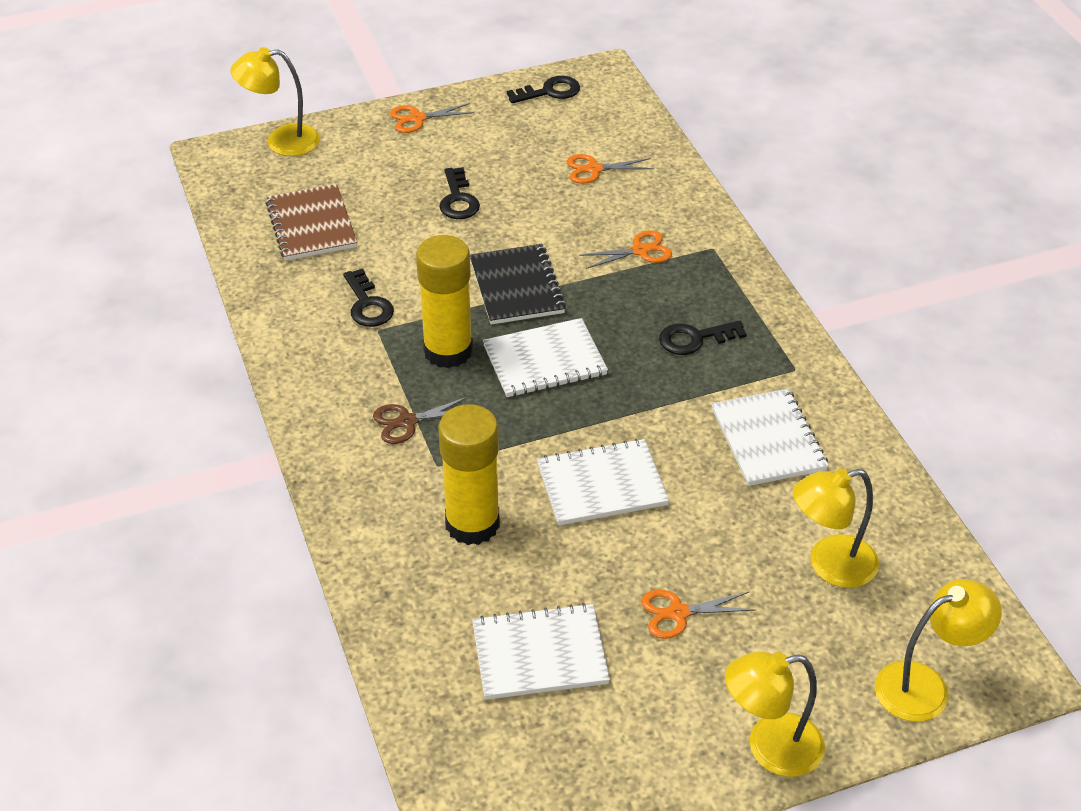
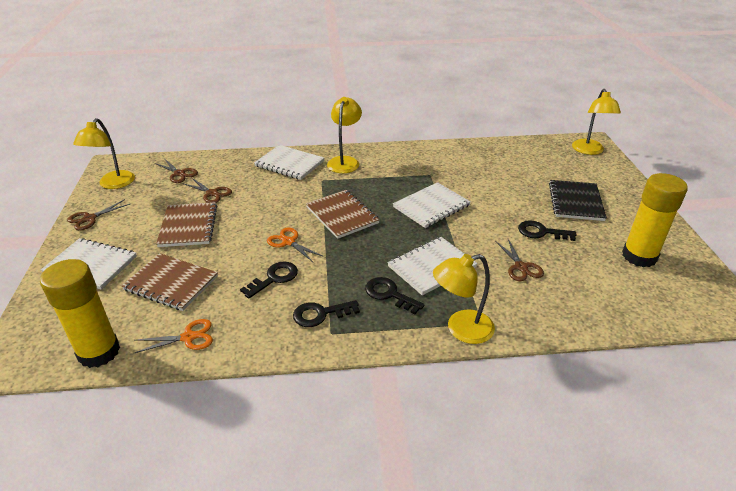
brown notebook: [265,184,357,261] = 1 -> [122,253,218,311] [156,202,217,247] [306,190,380,239] = 3
brown scissors: [373,396,469,444] = 1 -> [67,199,130,230] [155,159,198,183] [182,178,232,203] [495,239,544,281] = 4
orange scissors: [390,103,474,133] [567,154,654,184] [579,230,672,269] [641,590,756,639] = 4 -> [135,319,213,353] [267,228,324,262] = 2

